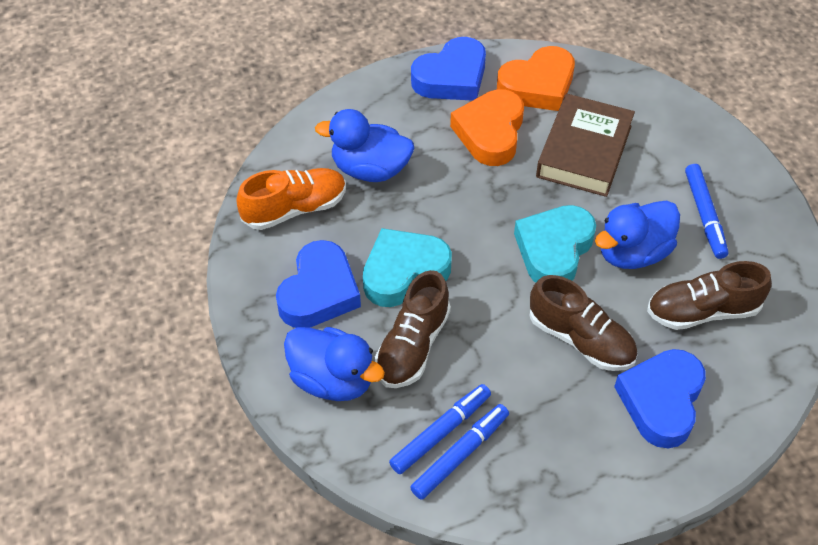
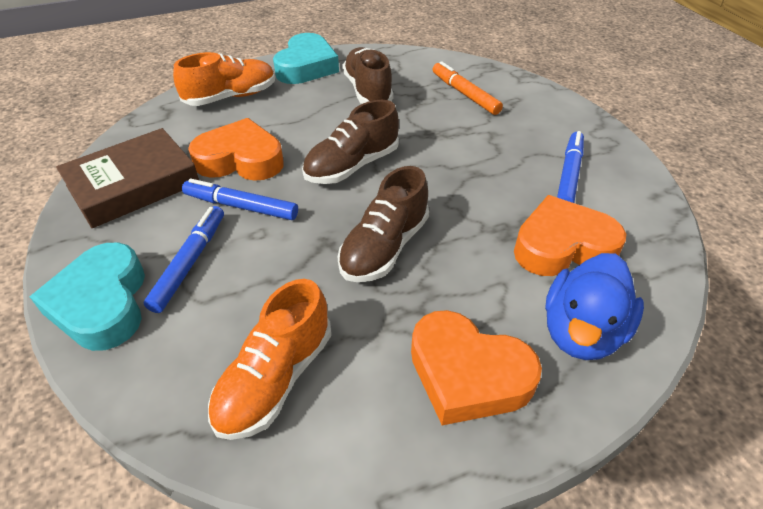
blue duck: [284,327,385,401] [315,109,414,182] [595,201,680,269] = 3 -> [545,253,644,360] = 1
blue heart: [276,240,361,328] [411,37,486,101] [614,349,706,448] = 3 -> none = 0
orange heart: [450,89,524,166] [497,46,575,111] = 2 -> [188,118,284,181] [411,310,542,425] [514,195,626,276] = 3
orange marker: none = 0 -> [433,61,503,115] = 1
orange shoe: [236,168,346,230] = 1 -> [173,52,275,106] [208,279,331,440] = 2

